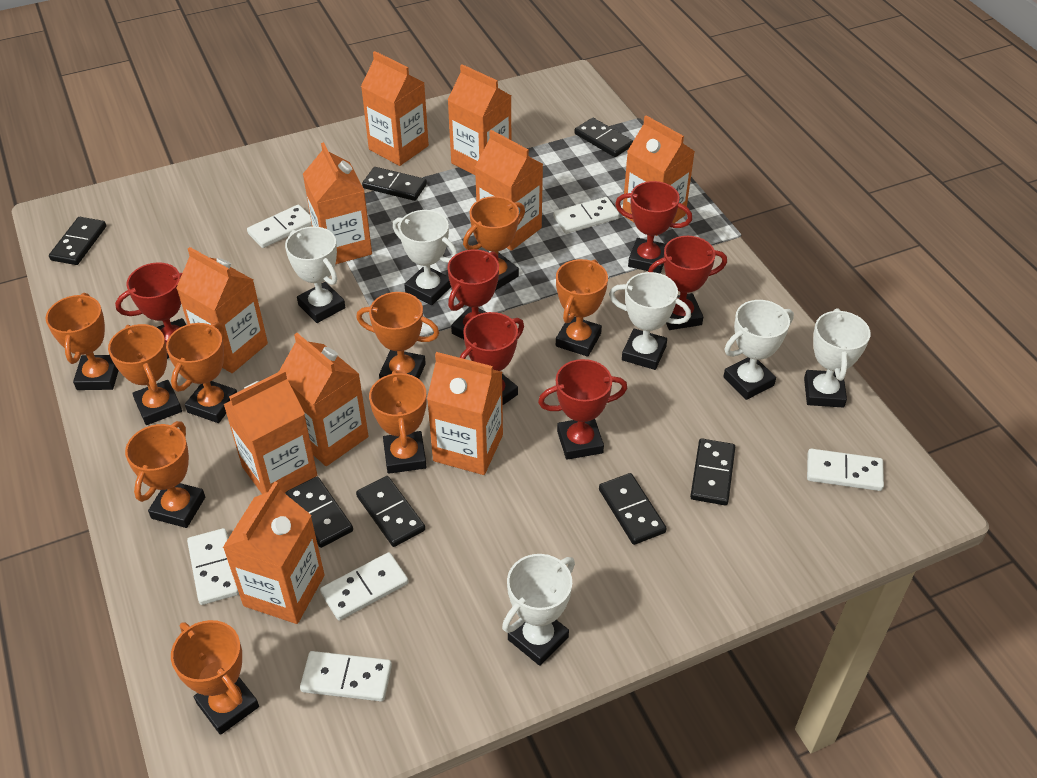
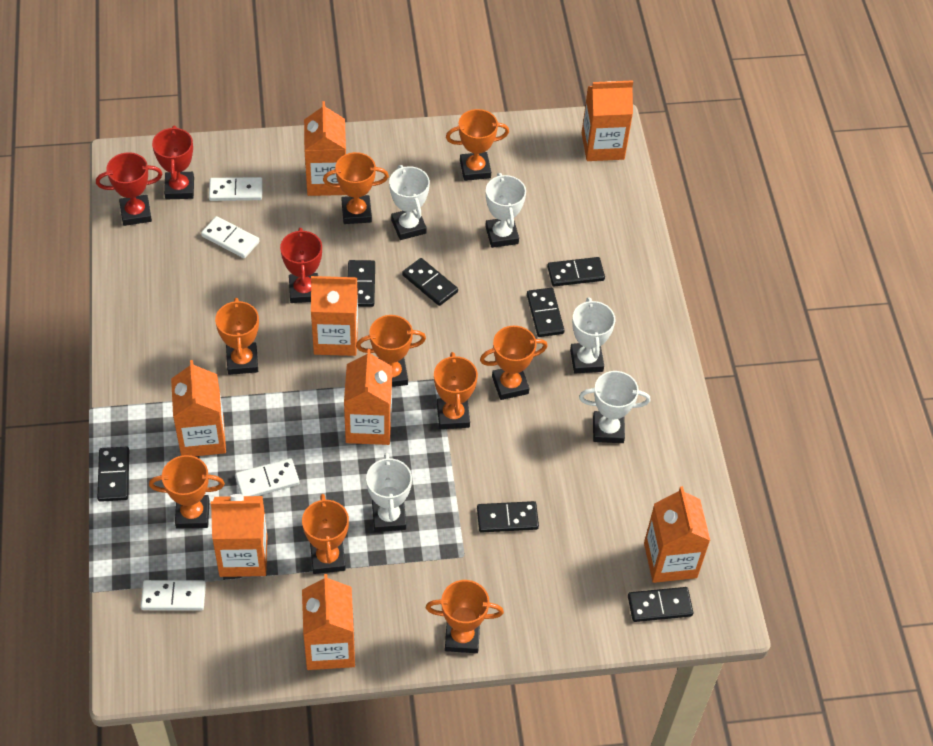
orange carton: [176,247,268,373] [223,370,317,494] [223,482,325,624] [279,333,368,466] [303,142,372,264] [361,51,429,166] [427,352,503,475] [448,64,511,175] [475,130,543,251] [623,115,695,236] = 10 -> [171,360,226,456] [211,494,267,577] [302,574,355,670] [304,101,346,196] [311,276,358,356] [344,349,392,445] [582,80,633,161] [644,486,710,583] = 8
red trophy: [115,262,186,359] [447,250,499,339] [459,312,524,405] [538,359,627,460] [615,181,692,273] [648,236,727,330] = 6 -> [96,152,162,226] [152,126,194,199] [280,228,322,303] = 3
white domino: [187,528,239,605] [247,204,312,248] [300,651,392,701] [320,552,408,621] [553,197,620,234] [807,449,884,491] = 6 -> [141,580,206,611] [201,216,259,258] [209,177,263,201] [235,458,300,496] = 4
white trophy: [285,226,345,323] [393,210,457,305] [502,554,575,666] [609,272,691,370] [723,300,794,400] [804,308,870,407] = 6 -> [366,453,412,532] [389,165,430,240] [485,173,526,248] [570,297,615,373] [579,371,651,443] = 5

